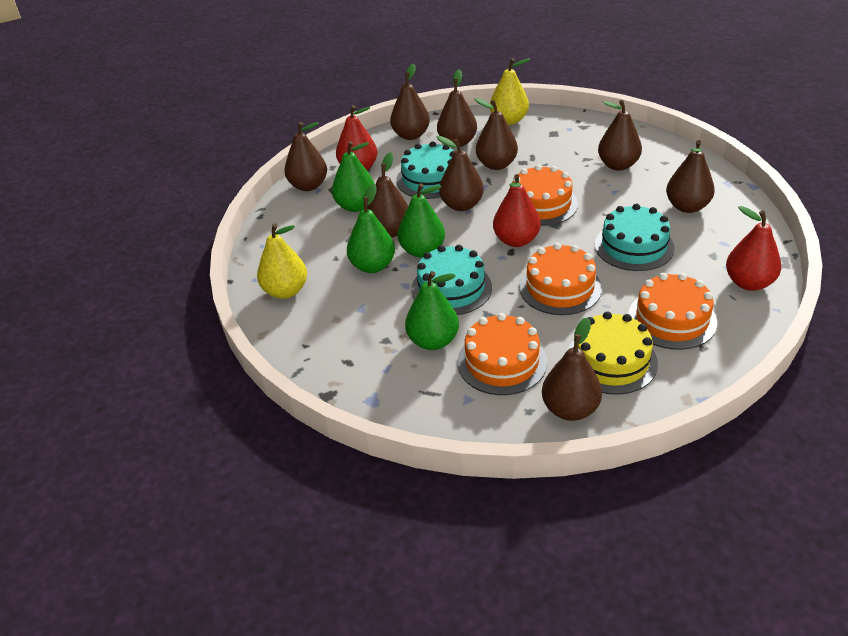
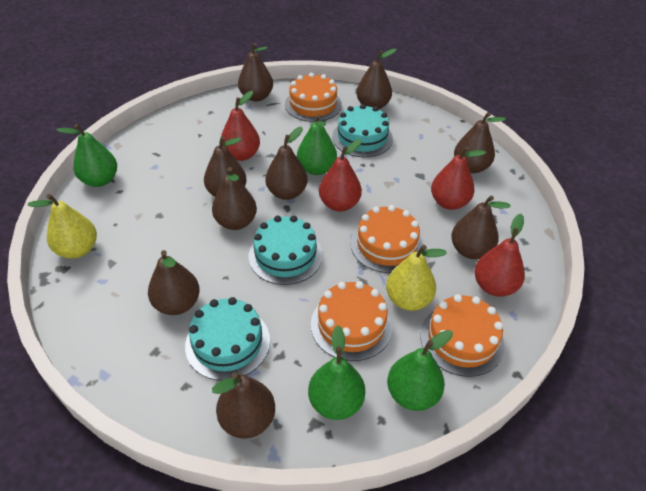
red pear: [336,105,377,170] [493,174,541,247] [726,206,781,291] = 3 -> [221,91,260,161] [319,139,362,212] [431,147,486,210] [474,214,525,297] = 4
yellow cake: [568,311,658,395] = 1 -> none = 0

